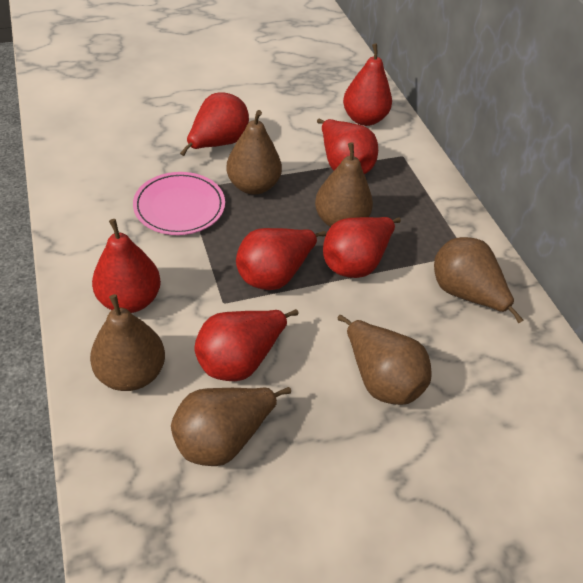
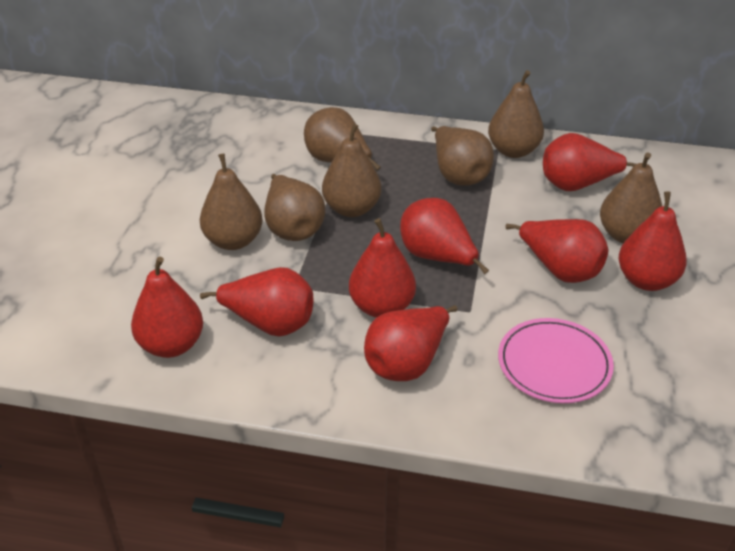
brown pear: [90,294,165,391] [171,387,291,466] [226,110,282,195] [315,142,373,227] [338,315,432,405] [434,237,523,323] = 6 -> [200,154,263,250] [264,174,325,241] [304,107,381,170] [322,124,382,217] [431,126,494,186] [488,70,544,158] [600,152,662,243] = 7
red pear: [92,219,161,313] [180,92,249,156] [194,309,299,381] [236,228,326,290] [317,119,378,174] [323,217,401,278] [343,43,392,126] = 7 -> [131,257,203,358] [200,267,313,337] [349,218,416,318] [364,305,458,381] [400,198,489,274] [506,219,608,283] [543,133,636,191] [619,191,687,291] = 8

